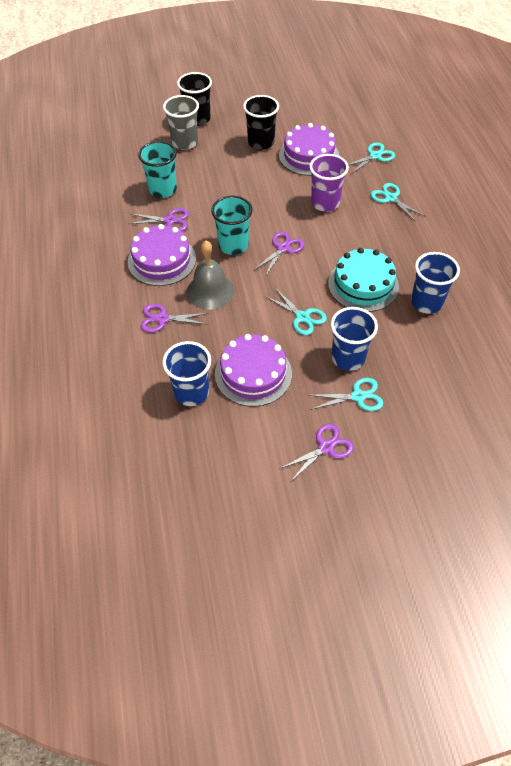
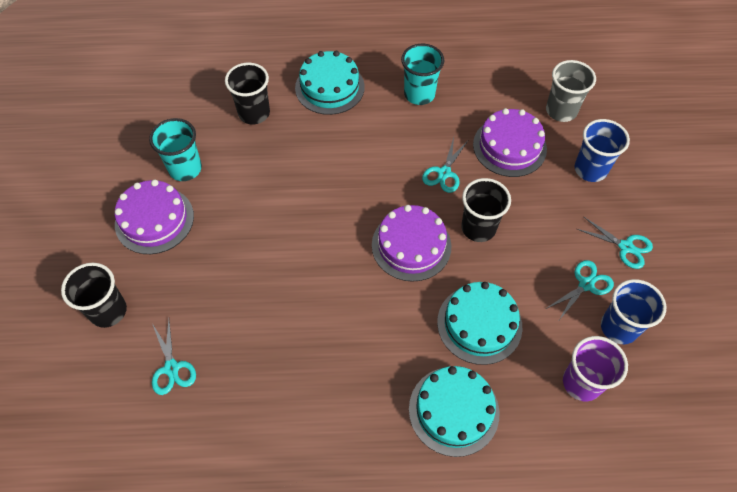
black cup: [177,72,212,126] [243,95,279,150] = 2 -> [61,263,127,328] [225,63,270,124] [461,178,511,242] = 3
blue cup: [162,341,211,406] [331,307,378,371] [411,252,460,314] = 3 -> [574,119,630,182] [601,279,666,344] = 2
grey bell: [187,241,235,310] = 1 -> none = 0
purple scissors: [128,208,189,231] [141,304,209,333] [254,231,304,277] [279,424,354,481] = 4 -> none = 0
turquoise cake: [328,248,399,312] = 1 -> [295,51,365,115] [409,366,499,457] [437,282,522,365] = 3

